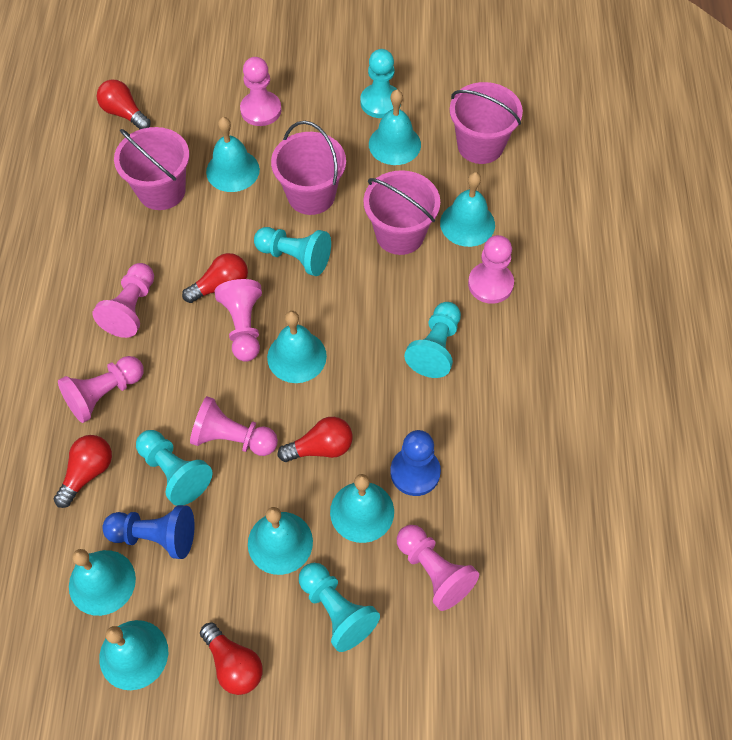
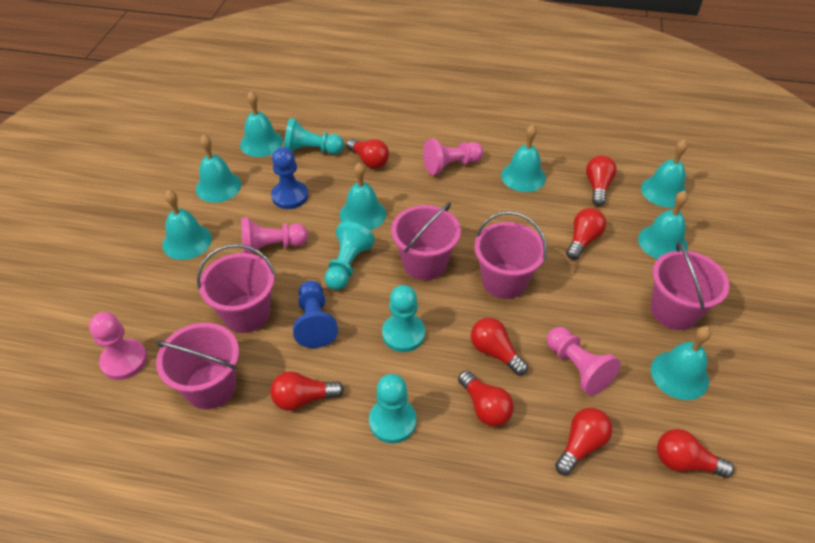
pink bucket: [114,127,189,210] [271,121,346,215] [363,170,440,255] [450,82,523,164] = 4 -> [156,323,239,409] [197,244,276,333] [391,202,461,280] [474,211,547,299] [651,242,729,330] = 5
pink pawn: [58,356,144,423] [92,263,154,338] [190,396,278,456] [215,279,262,362] [240,57,282,126] [397,525,479,611] [468,235,514,304] = 7 -> [89,312,147,380] [241,217,308,254] [423,139,483,175] [547,327,621,396] = 4
red light bulb: [54,435,112,508] [97,79,151,130] [182,253,248,303] [200,623,263,695] [278,417,353,462] = 5 -> [270,371,344,411] [346,139,389,168] [458,370,514,427] [471,318,528,375] [555,408,612,475] [566,208,606,260] [586,155,617,206] [657,429,734,478] = 8
turquoise pawn: [136,430,213,506] [254,227,331,276] [299,563,380,652] [360,49,401,118] [404,302,461,378] = 5 -> [284,118,344,155] [325,222,375,290] [369,374,416,443] [382,285,425,352] = 4

